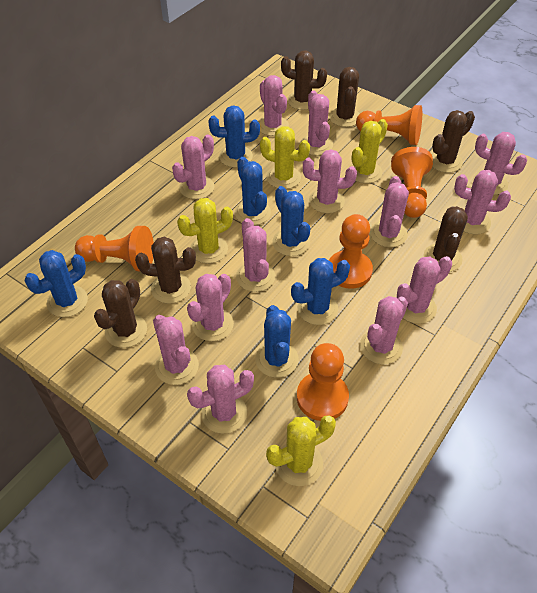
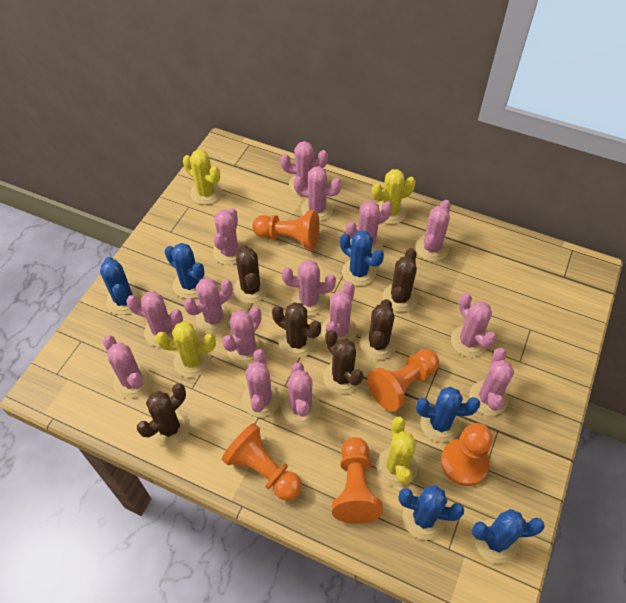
pink cactus: [153,315,199,385] [172,134,214,199] [187,274,234,341] [187,365,254,434] [236,218,275,292] [258,75,289,136] [300,91,333,156] [303,149,357,213] [360,296,408,364] [370,176,409,247] [397,256,452,324] [454,170,511,234] [473,132,527,195] = 13 -> [103,335,152,398] [126,291,183,347] [184,278,233,334] [213,208,245,265] [222,307,264,366] [242,349,281,417] [280,141,328,196] [282,260,336,316] [282,362,321,426] [293,166,342,221] [321,282,357,341] [346,201,392,254] [415,200,451,261] [451,293,497,357] [469,348,514,416] = 15

